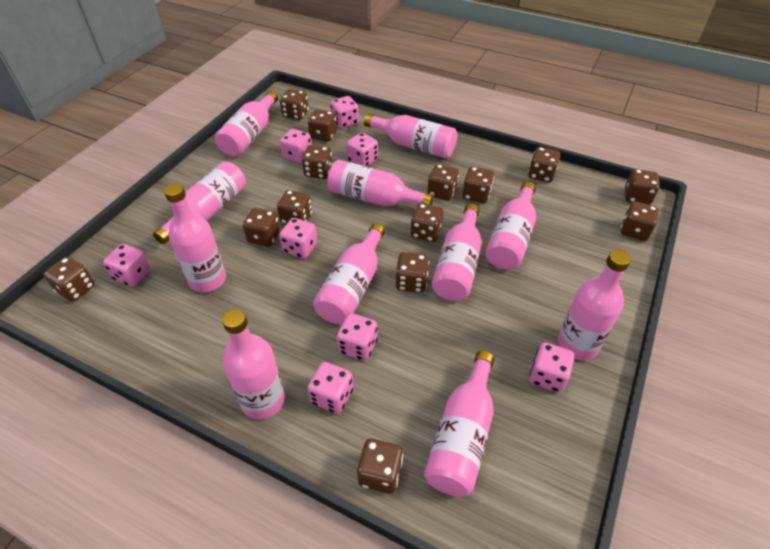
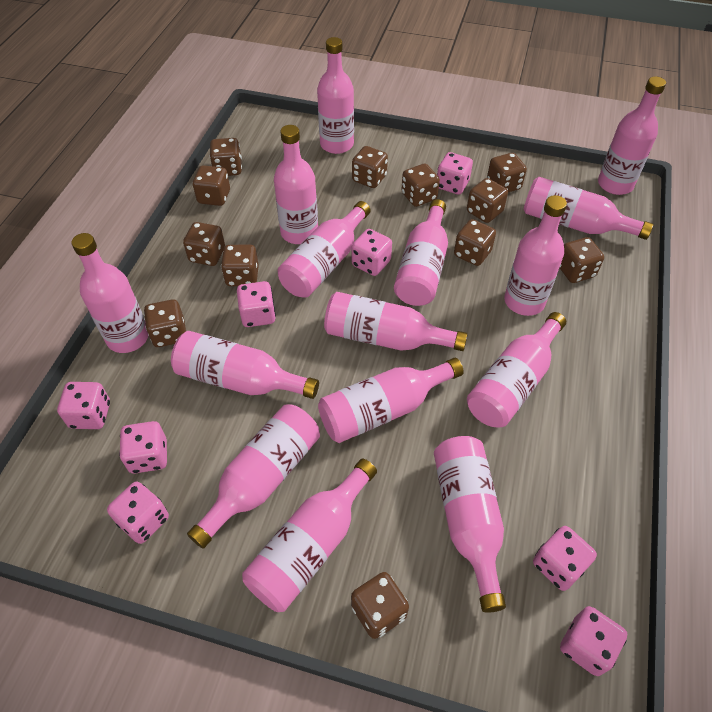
brown dice: [44,257,95,302] [243,208,280,247] [277,190,312,224] [280,89,309,120] [302,145,333,179] [308,109,337,142] [357,439,403,494] [396,252,429,293] [410,203,444,242] [427,164,459,201] [462,167,494,203] [528,147,561,183] [621,201,659,241] [625,169,660,205] = 14 -> [144,299,186,347] [183,222,225,266] [193,165,230,206] [210,138,242,176] [221,245,259,286] [351,572,409,639] [352,146,388,188] [401,164,440,207] [454,219,496,266] [467,178,508,223] [487,153,527,192] [559,237,604,283] = 12
pink bottle: [153,161,246,244] [164,183,226,292] [215,91,278,157] [222,309,285,419] [313,223,385,324] [327,160,434,206] [364,114,457,159] [424,351,494,497] [432,204,482,301] [485,182,536,270] [558,249,631,360] = 11 -> [71,233,148,353] [171,331,319,399] [187,405,320,549] [242,459,377,612] [274,125,318,244] [278,201,371,298] [317,37,354,154] [318,358,464,443] [324,292,468,351] [394,199,448,306] [434,436,506,613] [467,312,566,427] [504,195,567,316] [524,177,653,240] [598,76,666,195] = 15

